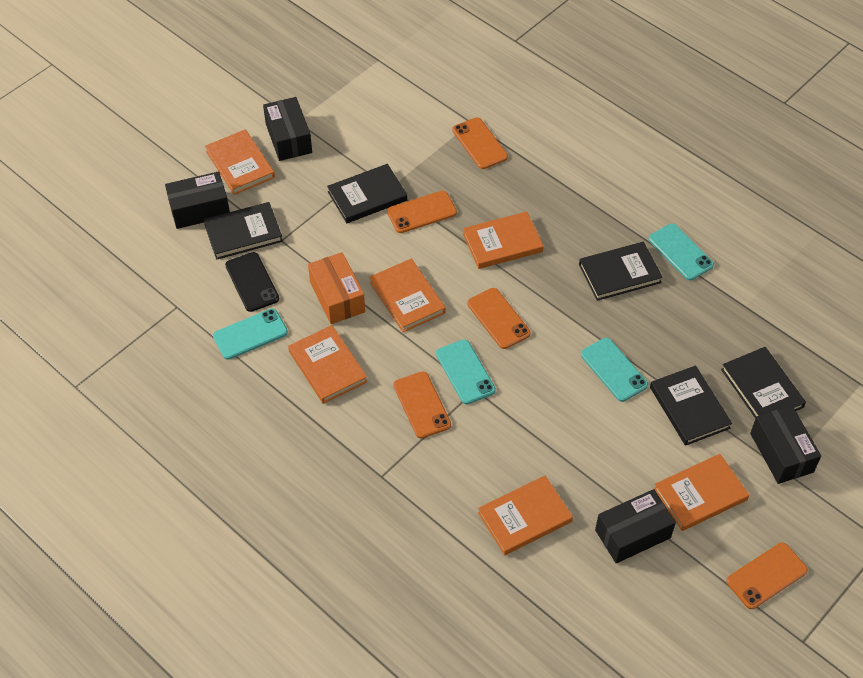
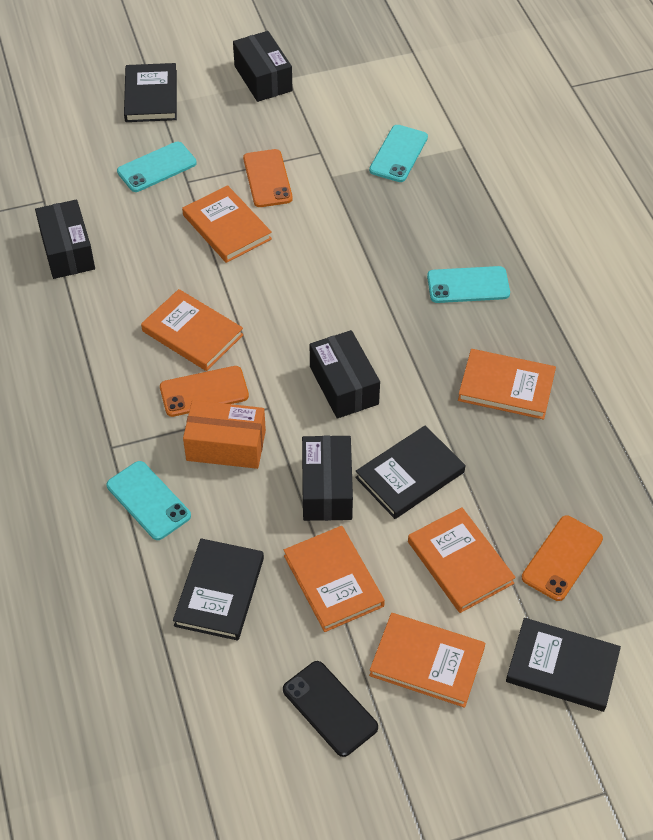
black book: [204,202,283,260] [327,164,407,223] [579,242,663,301] [650,366,732,446] [721,347,806,419] = 5 -> [124,63,177,122] [173,538,264,641] [355,425,465,519] [506,618,621,712] = 4
orange phone: [387,191,457,233] [393,371,451,439] [452,117,508,169] [467,288,531,349] [726,542,808,609] = 5 -> [160,366,249,417] [243,149,293,207] [522,516,603,601] = 3

